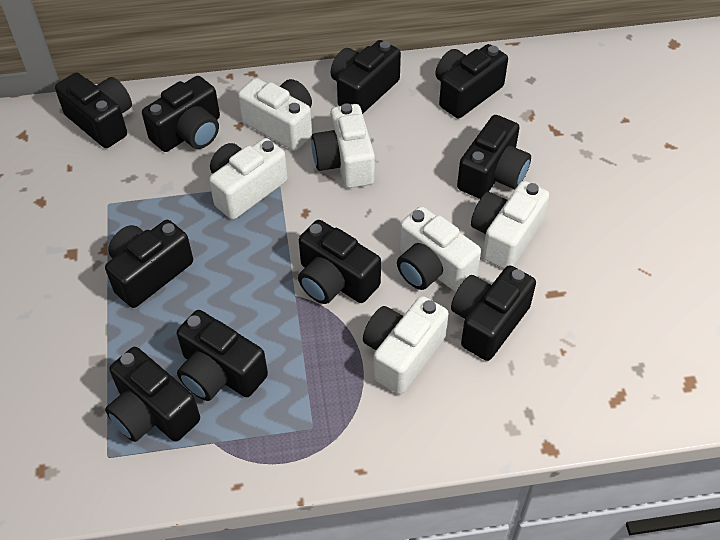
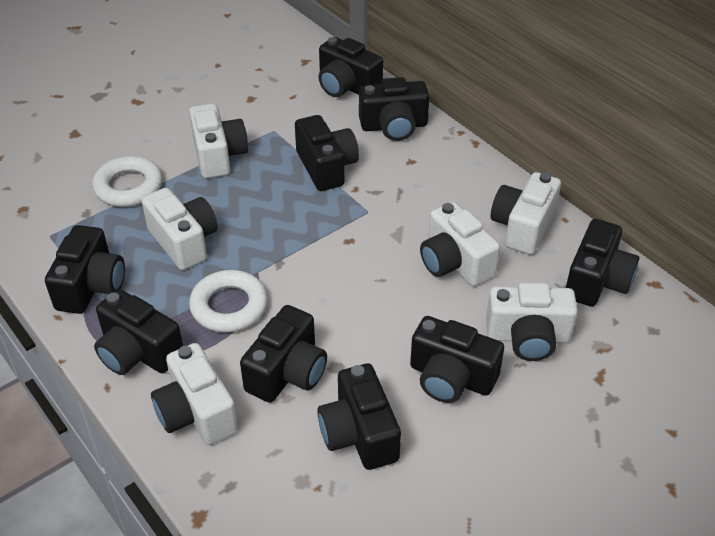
black camera: [55,72,132,148] [105,220,193,308] [105,347,200,442] [142,76,220,152] [177,310,268,401] [298,220,381,304] [331,40,401,114] [435,44,508,118] [451,265,536,361] [457,115,531,199] = 10 -> [45,225,125,314] [94,289,183,375] [240,305,327,403] [295,115,359,191] [318,363,401,470] [319,37,383,97] [359,77,430,141] [410,316,504,403] [566,219,639,307] = 9
white ring: none = 0 -> [92,156,162,207] [189,270,268,333] = 2

